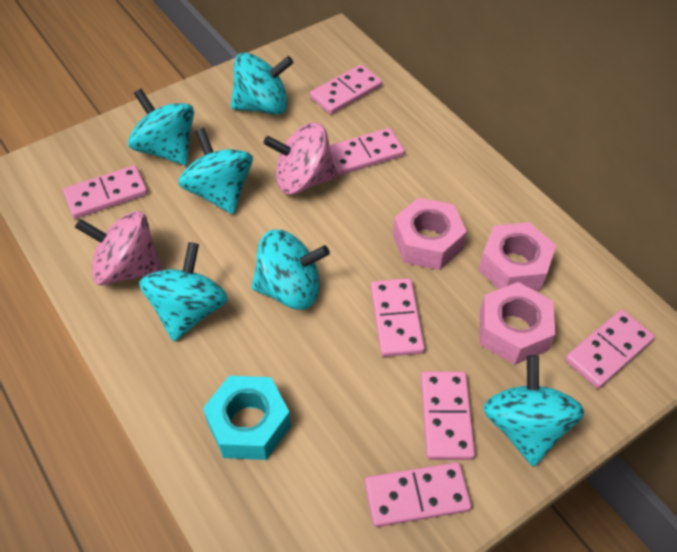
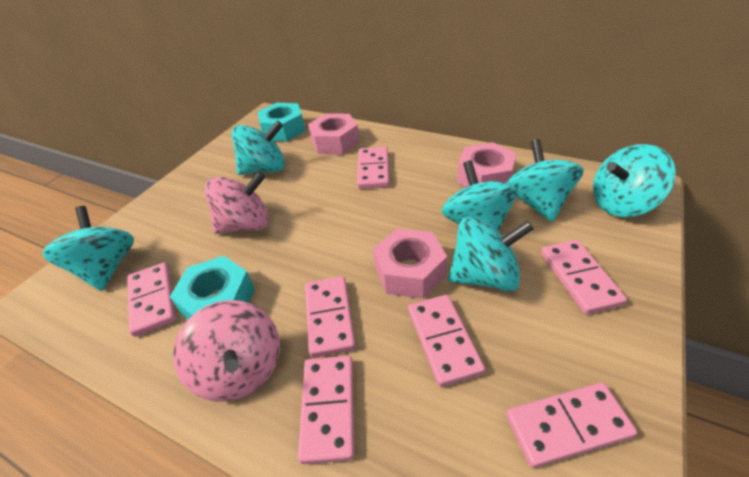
turquoise nut: [203,376,291,460] = 1 -> [170,256,255,320] [258,103,305,141] = 2

